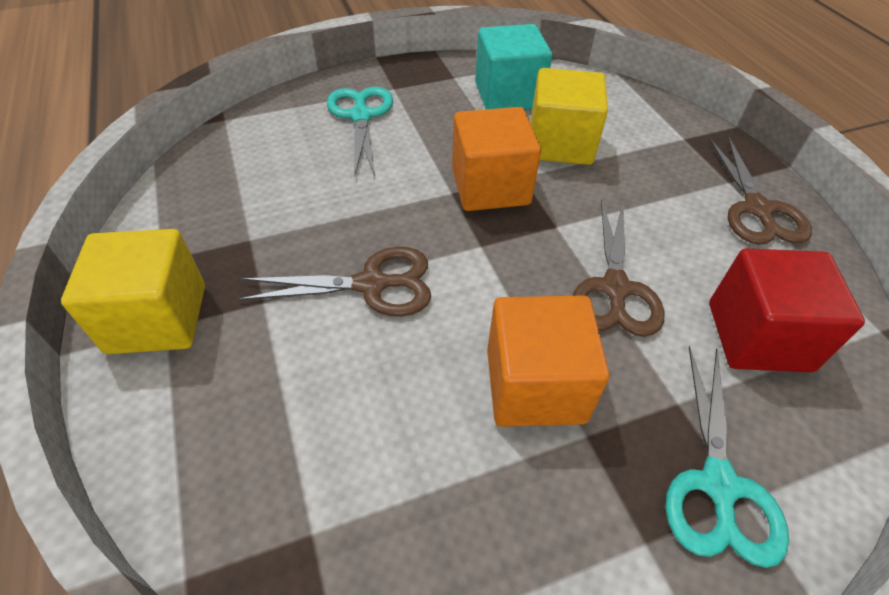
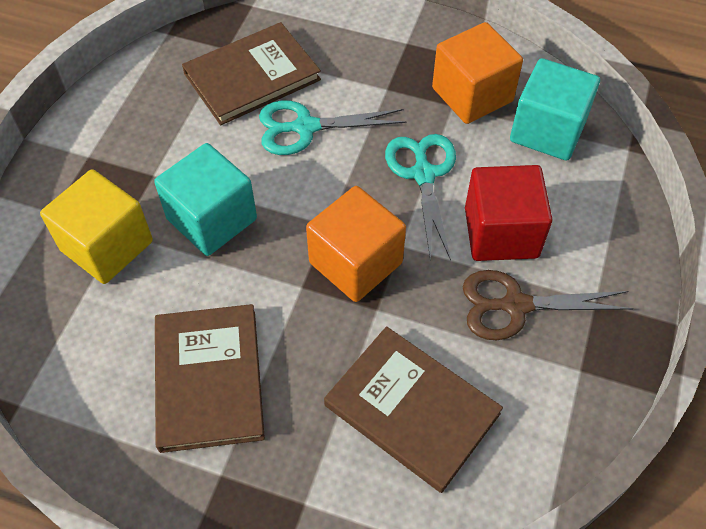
brown book: none = 0 -> [155,304,265,453] [182,22,321,125] [324,326,503,493] = 3
brown scissors: [239,247,431,317] [573,199,665,337] [709,136,812,245] = 3 -> [463,270,633,340] = 1
turquoise cube: [475,24,552,110] = 1 -> [154,143,257,256] [510,58,600,161] = 2
yellow cube: [61,229,205,354] [530,68,608,165] = 2 -> [40,169,153,284] = 1

